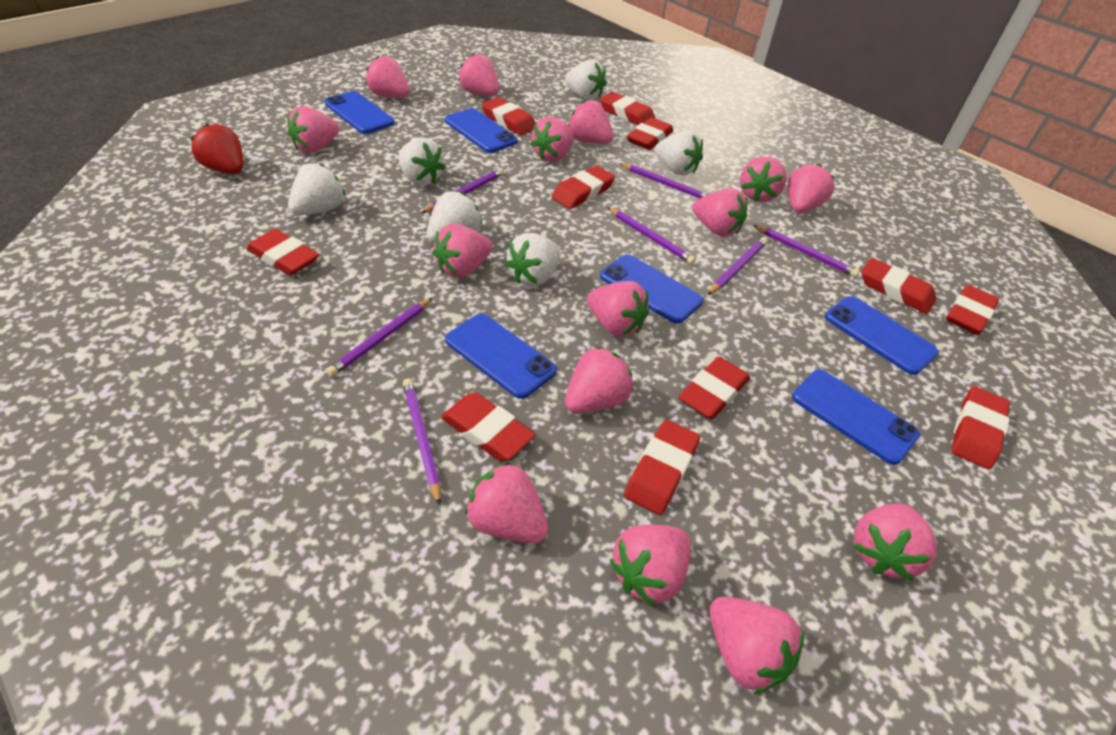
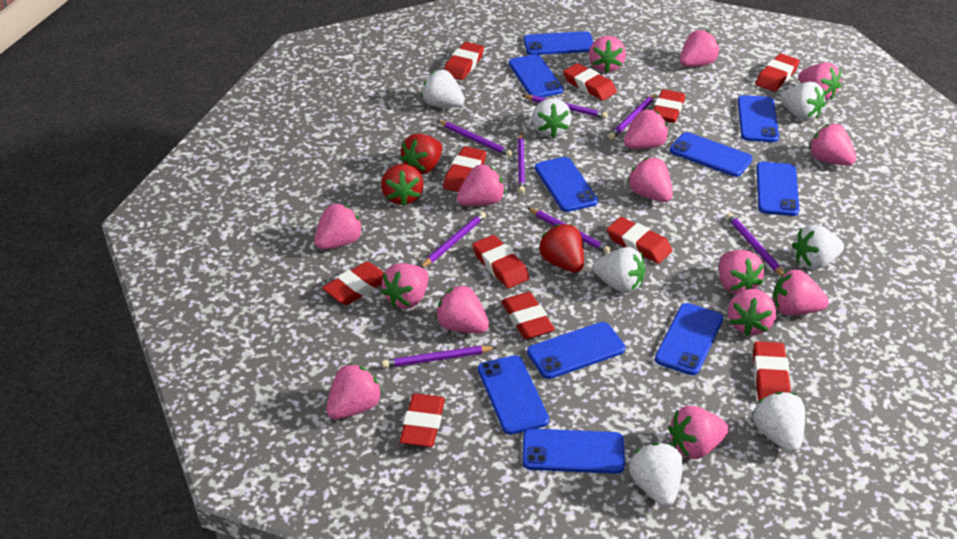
blue phone: [325,91,395,134] [445,108,518,153] [445,314,557,399] [600,254,703,324] [792,370,920,465] [825,296,939,375] = 6 -> [478,355,549,435] [509,54,563,97] [522,429,625,474] [524,31,593,55] [527,322,625,379] [535,157,598,212] [655,303,723,375] [669,132,752,177] [737,95,779,142] [757,162,799,216] = 10
purple pencil: [326,298,432,377] [403,378,441,506] [421,168,504,213] [607,207,696,264] [619,163,708,198] [708,237,768,295] [753,225,859,277] = 7 -> [382,346,497,368] [421,211,486,268] [437,120,513,157] [517,133,525,194] [521,95,608,119] [528,208,611,254] [608,94,656,140] [726,213,784,276] = 8
red strawberry: [190,123,243,174] = 1 -> [381,164,424,206] [400,134,442,174] [538,224,584,273] = 3
white strawberry: [288,163,345,215] [398,137,446,185] [427,191,482,243] [505,233,561,286] [565,59,607,100] [655,131,703,176] = 6 -> [421,70,465,107] [532,98,572,138] [593,247,645,293] [629,443,683,506] [753,392,805,452] [781,82,825,121] [792,225,844,270] = 7

